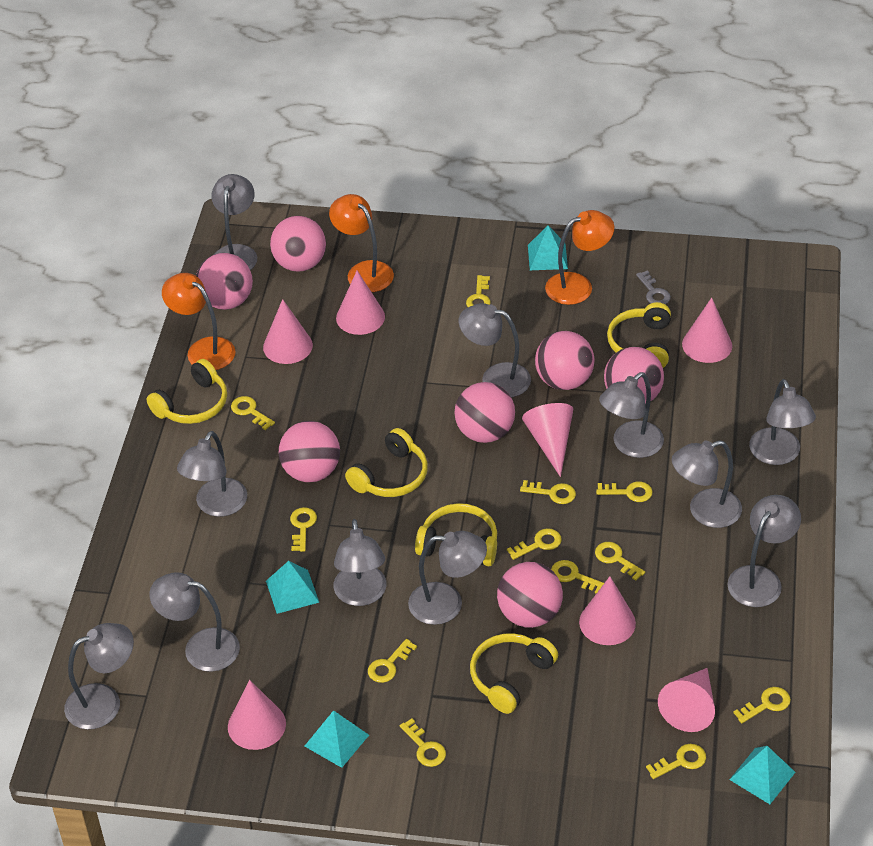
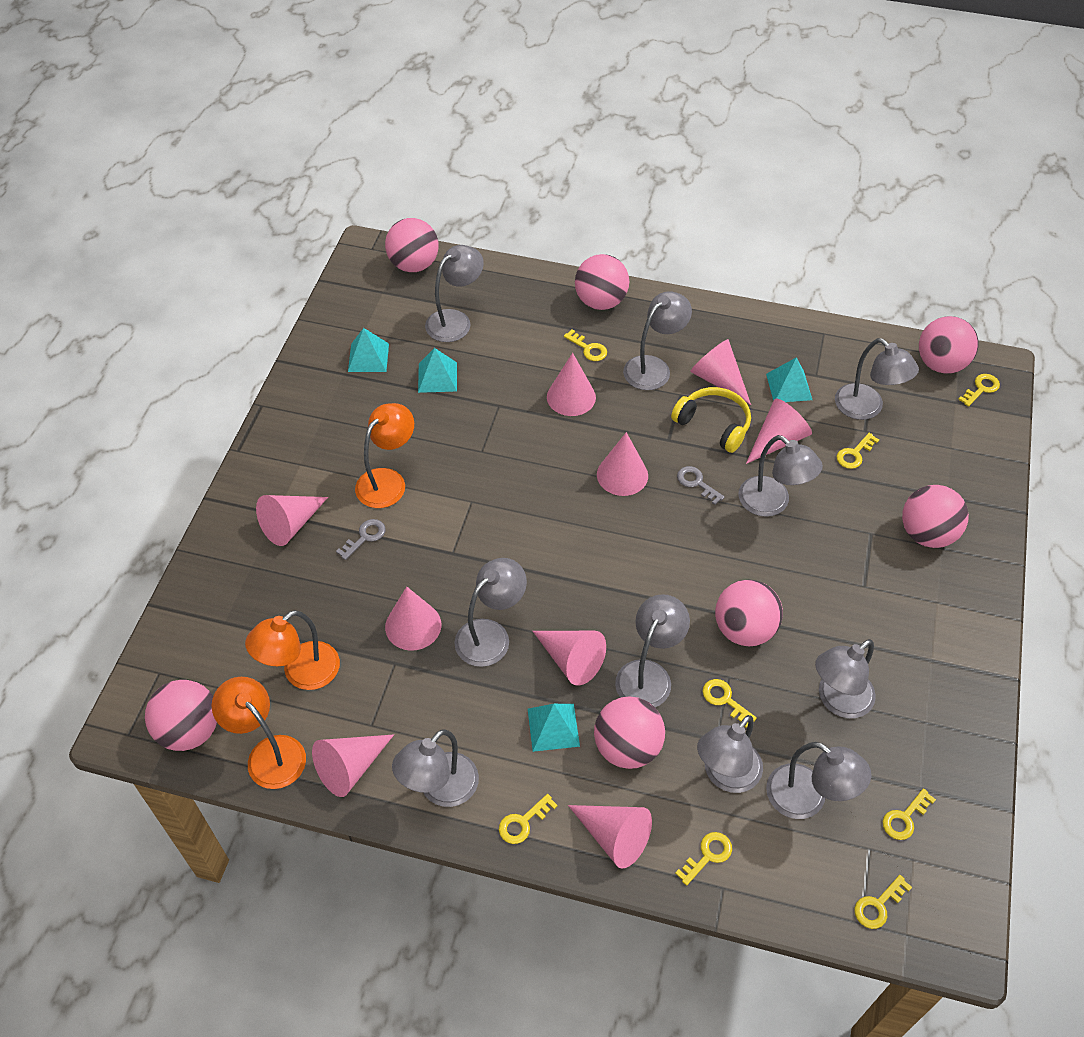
grey key: [636,270,671,304] = 1 -> [336,519,386,560] [677,466,724,505] = 2
grey lamp: [64,623,134,729] [150,572,240,672] [177,431,247,517] [211,174,257,270] [334,519,386,606] [408,531,487,625] [459,303,531,397] [599,372,664,458] [672,440,742,528] [727,495,801,607] [749,379,816,465] = 11 -> [392,729,479,807] [425,245,484,342] [454,558,527,667] [615,594,690,707] [623,291,692,390] [697,715,763,793] [738,435,823,517] [766,742,871,819] [815,639,876,718] [835,338,919,420] = 10
pink cone: [228,680,286,750] [263,299,313,364] [336,271,385,335] [522,403,573,477] [579,576,636,645] [658,668,715,732] [682,297,732,363] = 7 -> [256,495,328,546] [312,734,394,797] [385,587,441,651] [533,631,606,686] [547,353,596,416] [568,805,652,869] [597,432,648,496] [690,339,751,405] [746,399,812,464] = 9
yellow headphones: [147,359,227,424] [345,428,428,497] [415,503,497,566] [470,633,558,714] [607,302,671,368] = 5 -> [671,387,751,453] = 1
yellow key: [231,396,275,430] [290,507,317,552] [368,639,417,683] [400,718,446,767] [466,275,490,307] [507,528,562,560] [520,480,576,504] [551,560,604,593] [595,542,645,581] [596,481,653,502] [646,744,706,779] [733,687,791,723] = 12 -> [499,794,558,844] [564,329,607,361] [675,832,732,886] [703,679,757,728] [836,433,879,469] [854,875,912,929] [882,788,936,840] [958,374,1000,407] = 8

